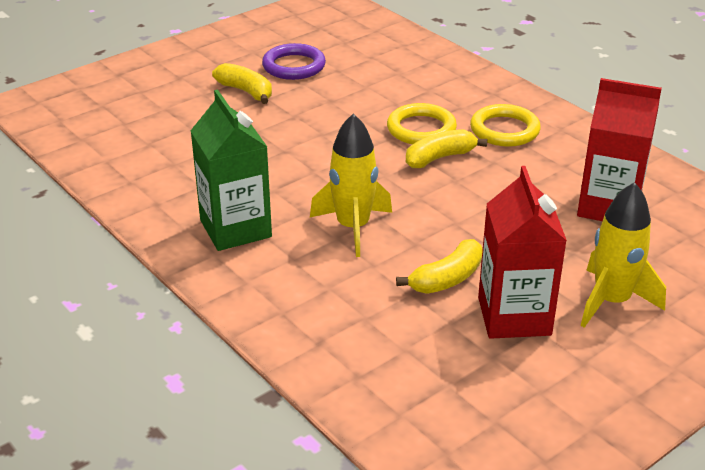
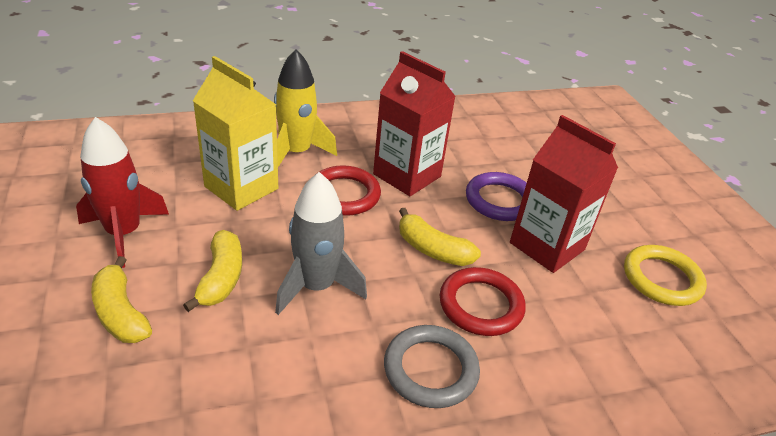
green carton: [191,89,272,251] = 1 -> none = 0
grey ring: none = 0 -> [384,325,480,408] = 1
grey rocket: none = 0 -> [275,172,367,315] = 1
red ring: none = 0 -> [315,165,381,216] [440,267,526,336] = 2
red rocket: none = 0 -> [76,117,169,268] = 1
yellow carton: none = 0 -> [193,56,278,211] = 1
yellow ring: [387,103,457,144] [470,104,541,147] = 2 -> [624,245,707,306] = 1
yellow rocket: [310,114,392,257] [580,182,666,328] = 2 -> [274,49,337,167] = 1

